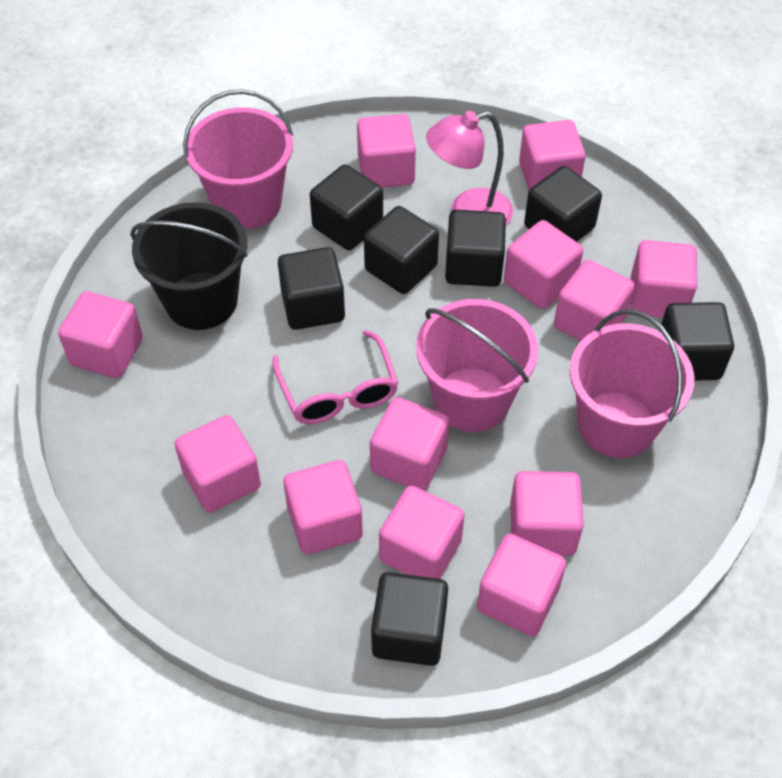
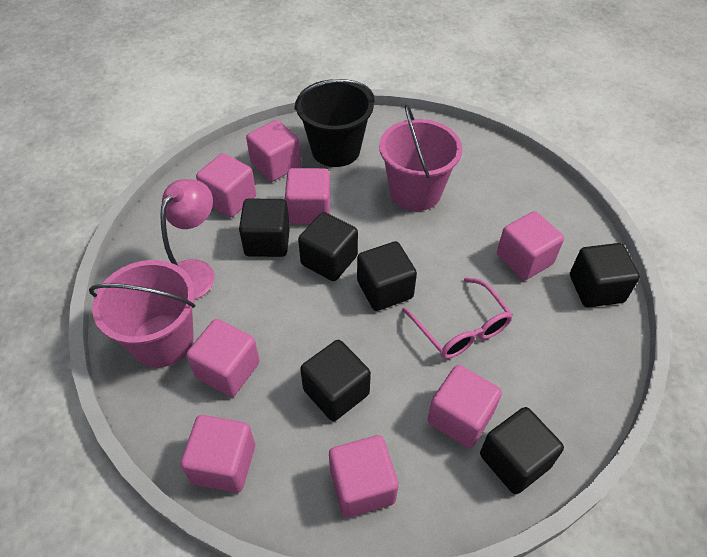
black cube: [278,247,345,330] [310,164,383,250] [364,206,439,294] [371,572,448,666] [445,210,506,287] [524,166,602,242] [659,302,734,381] = 7 -> [239,199,290,257] [298,212,358,281] [300,340,371,421] [357,241,417,311] [480,407,564,494] [570,243,640,307] = 6
pink bucket: [183,89,293,229] [416,299,538,432] [570,309,694,458] = 3 -> [89,260,195,367] [379,104,462,211] = 2
pink cube: [58,291,143,378] [175,415,261,513] [283,460,363,555] [357,114,416,188] [370,397,449,491] [379,486,465,579] [477,533,566,636] [504,220,583,309] [510,471,584,556] [519,120,586,191] [554,260,635,341] [630,240,697,318] = 12 -> [181,415,255,493] [186,319,260,397] [196,153,256,218] [246,120,301,182] [285,168,330,224] [329,435,399,518] [427,365,502,448] [497,211,564,280] = 8

